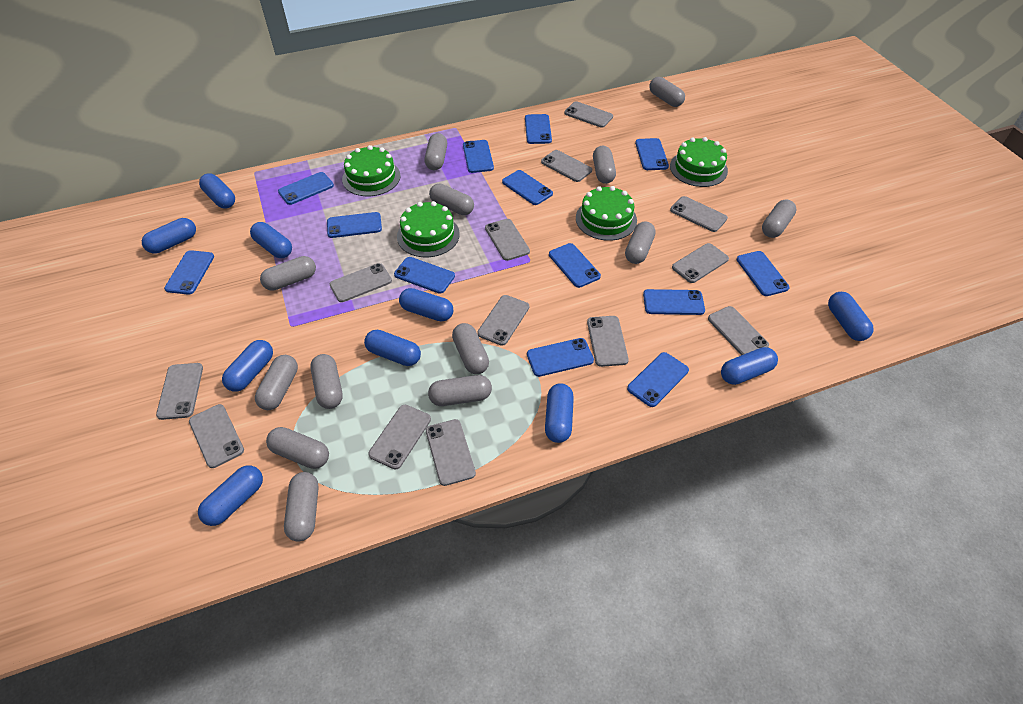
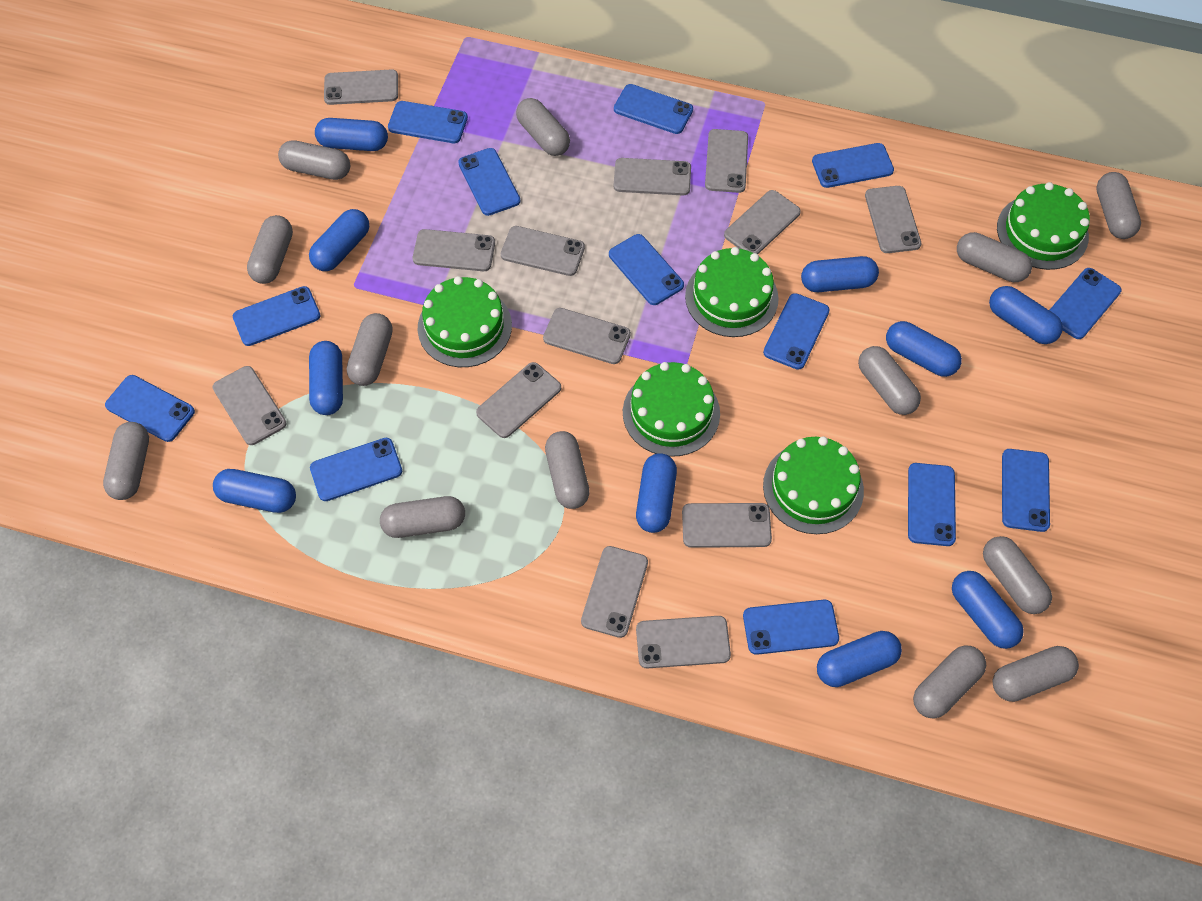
green cake: [342,145,401,196] [397,201,460,257] [576,186,637,241] [670,137,728,187] = 4 -> [418,276,512,367] [623,362,720,457] [685,247,779,337] [763,437,864,534] [997,182,1090,270] = 5

